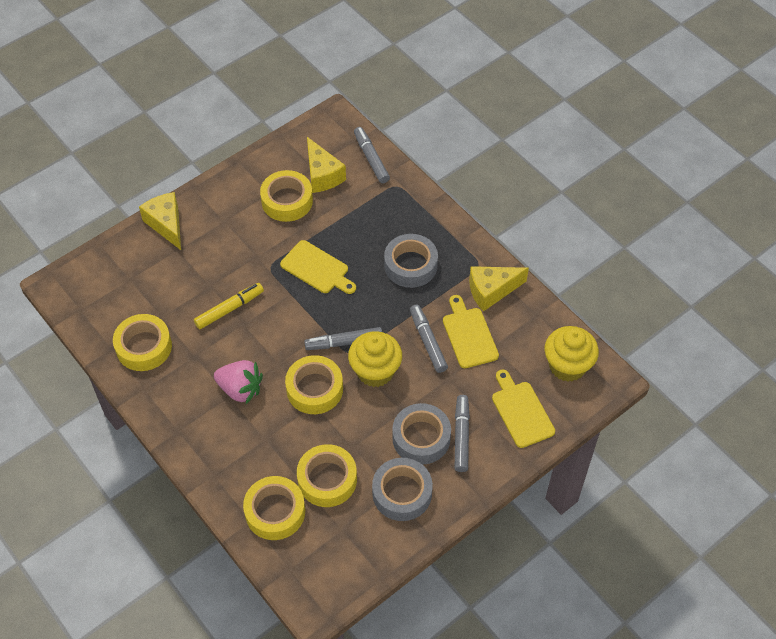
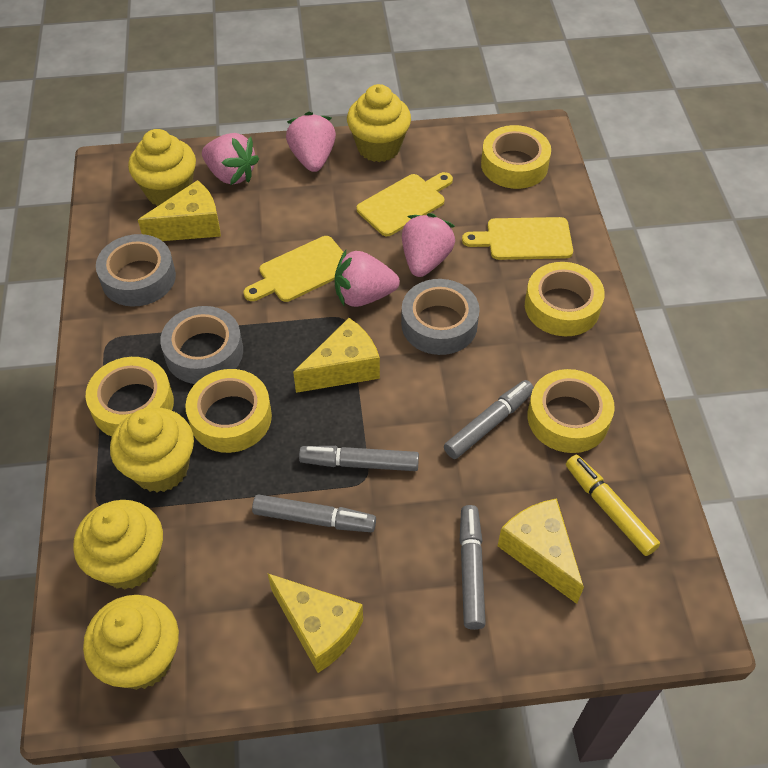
pink strawberry: [214,360,263,404] = 1 -> [202,133,259,185] [286,112,336,172] [335,250,400,307] [402,213,455,277] = 4
yellow cheese: [139,192,181,250] [307,137,346,193] [469,266,529,312] = 3 -> [138,180,221,241] [267,573,363,673] [293,318,380,393] [498,498,584,604] = 4
yellow cupcake: [348,331,402,387] [544,326,599,382] = 2 -> [73,500,163,590] [83,595,179,690] [110,408,194,492] [128,129,196,206] [347,84,411,162] = 5

